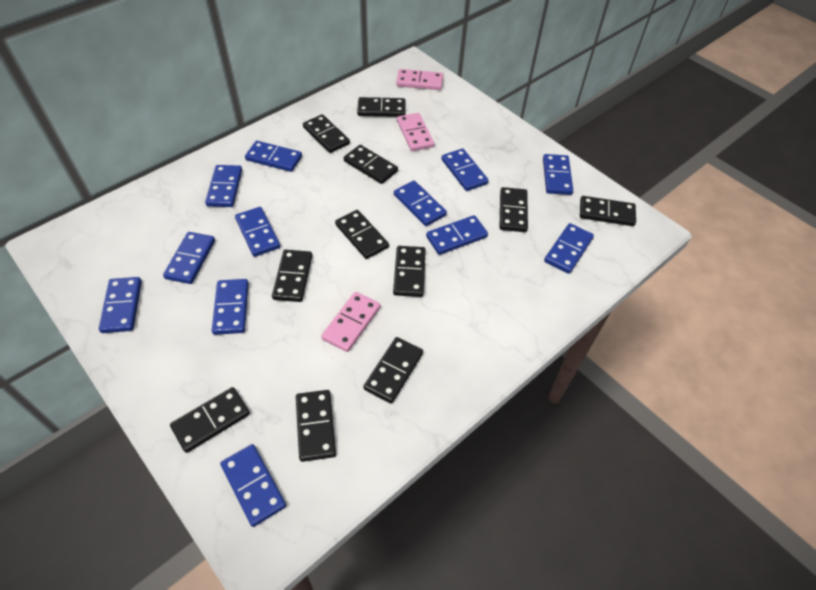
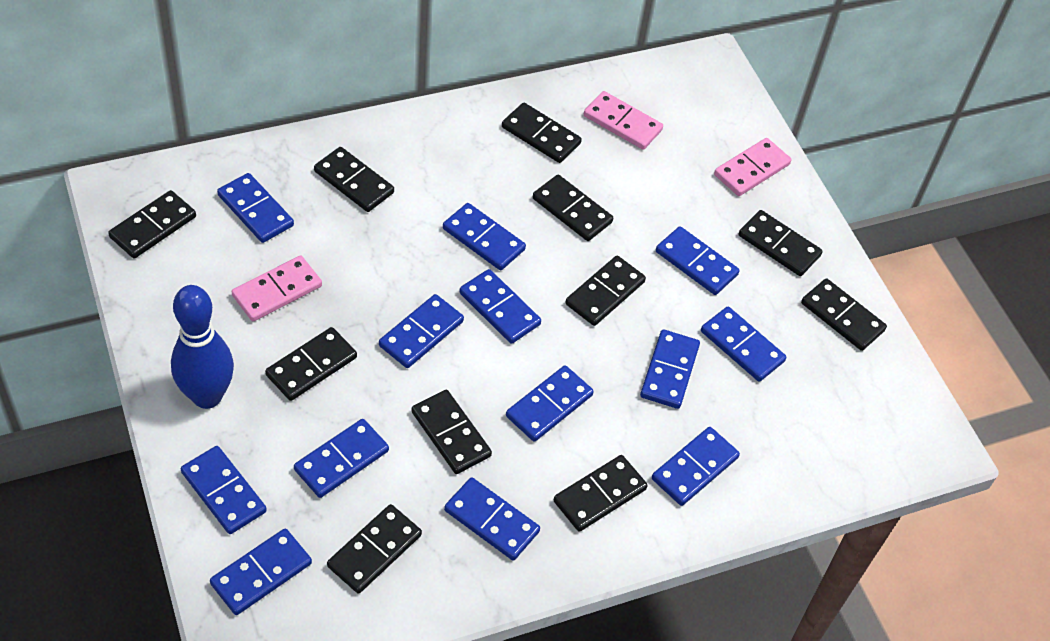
blue bowling pin: none = 0 -> [171,285,234,409] = 1
blue domino: [99,277,142,333] [163,232,215,284] [205,165,242,207] [212,279,249,335] [220,444,286,527] [235,207,280,257] [245,141,302,172] [394,181,447,226] [426,215,488,255] [441,148,489,191] [543,154,573,195] [544,223,594,274] = 12 -> [181,446,267,534] [210,529,312,615] [217,173,294,243] [294,419,389,498] [379,294,464,368] [443,203,526,270] [444,477,540,560] [459,269,541,344] [506,365,594,442] [640,329,700,409] [652,427,740,506] [656,226,740,295] [701,307,786,382] = 13

